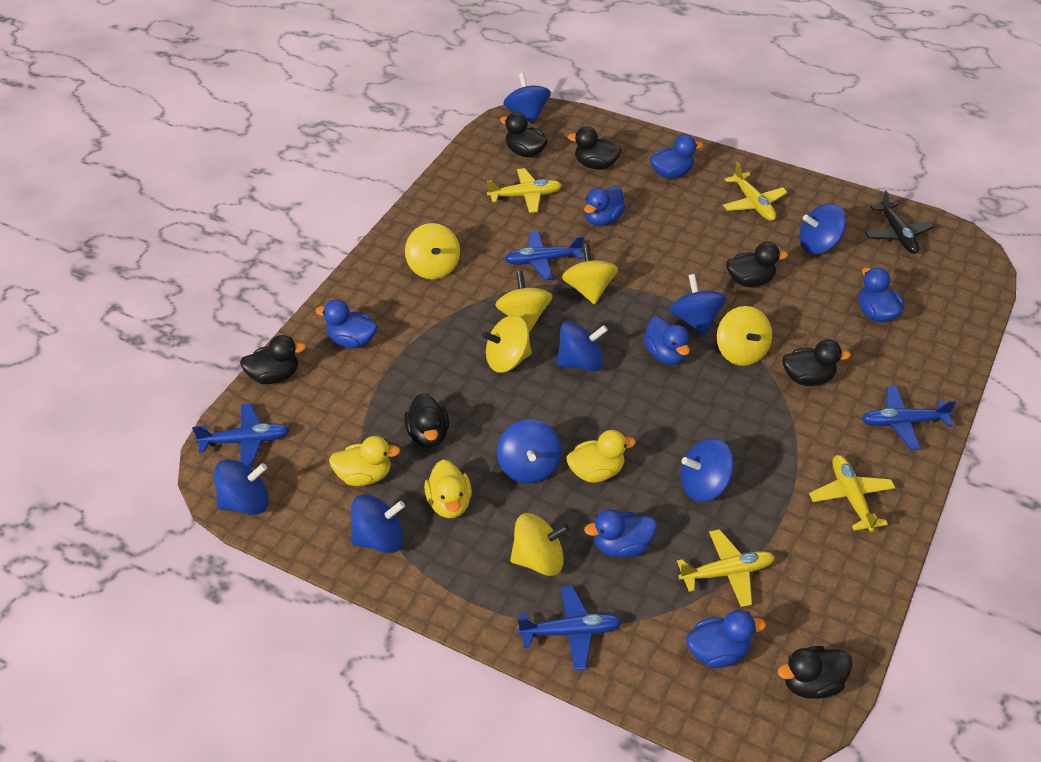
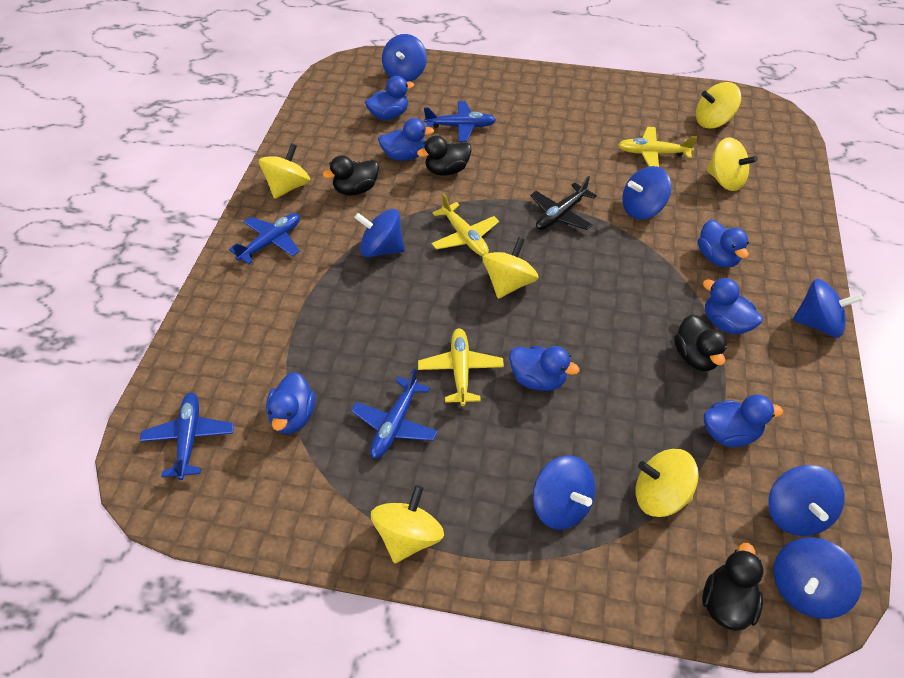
black duck: [240,335,306,384] [404,393,449,448] [500,112,548,157] [567,126,622,170] [726,242,788,287] [778,646,853,699] [782,339,851,386] = 7 -> [323,155,379,196] [417,135,472,176] [674,315,727,371] [702,543,763,631] = 4
blue spinning top: [214,459,269,515] [351,494,405,553] [497,419,562,484] [503,73,551,124] [557,321,608,372] [669,274,727,336] [681,438,734,502] [799,203,846,254] = 8 -> [354,209,405,257] [382,34,427,82] [533,455,596,530] [622,166,671,219] [768,465,845,536] [774,537,862,619] [793,279,863,338] = 7
yellow duck: [329,436,401,486] [424,460,472,518] [567,430,636,483] = 3 -> none = 0
yellow plane: [487,168,562,213] [677,529,775,607] [723,162,788,221] [809,455,895,532] = 4 -> [418,328,504,406] [432,194,499,256] [618,127,697,167] = 3

